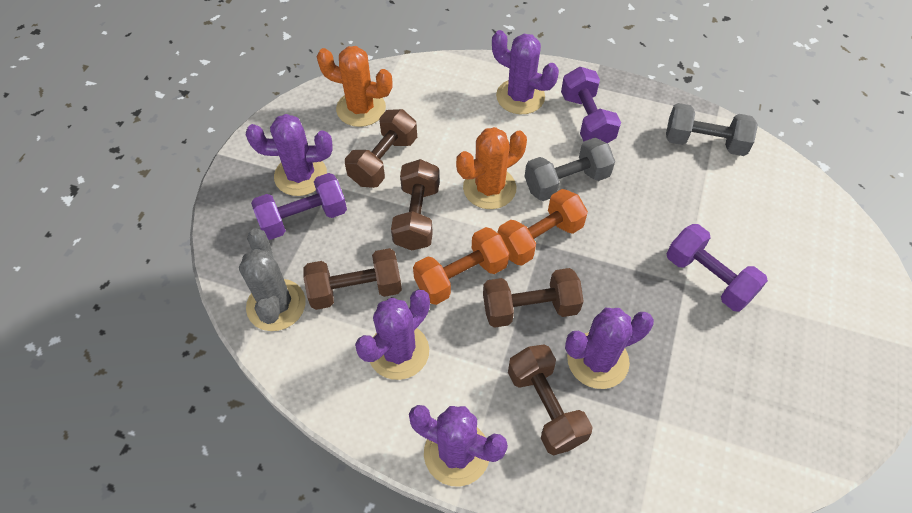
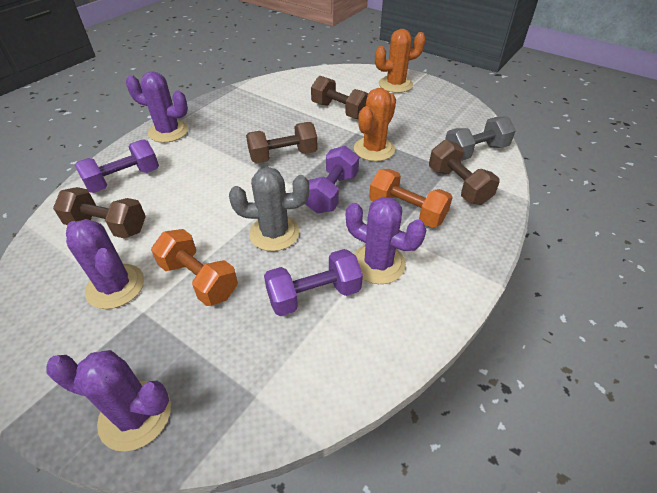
brown dumbbell: [303,248,402,310] [345,109,417,188] [391,159,440,251] [483,268,584,328] [508,344,593,455] = 5 -> [53,187,146,239] [246,122,318,163] [311,76,368,119] [429,140,500,205] = 4
grey dumbbell: [524,138,615,201] [666,103,758,156] = 2 -> [445,116,516,161] = 1
purple cactus: [246,114,333,196] [355,290,430,380] [409,405,508,487] [492,30,559,114] [565,308,654,389] = 5 -> [46,350,171,452] [66,219,144,309] [126,71,188,143] [346,197,427,284] = 4

